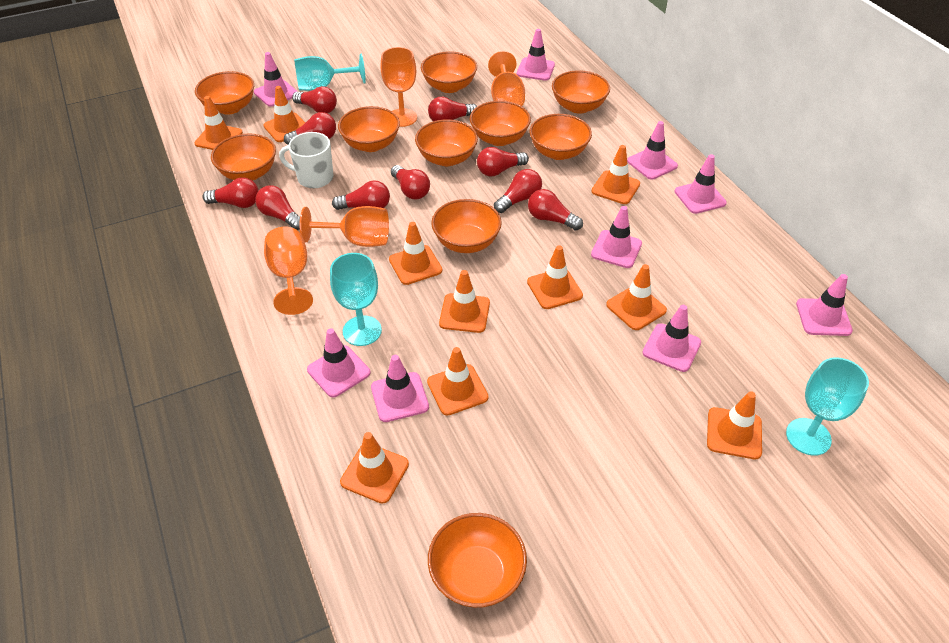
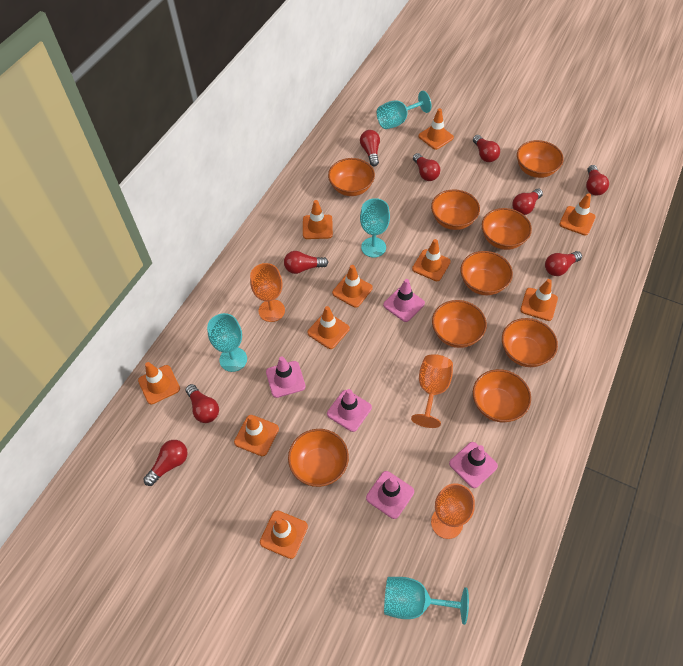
orange bowl: [195,71,254,114] [211,133,276,181] [338,106,400,152] [415,120,478,166] [421,51,477,93] [428,513,527,608] [431,199,502,253] [470,101,531,146] [529,114,592,160] [552,70,610,114] = 10 -> [288,429,349,487] [328,158,375,196] [431,189,480,230] [432,300,487,348] [461,251,513,295] [473,369,531,423] [482,208,532,250] [502,318,558,367] [517,140,564,178] = 9
orange goblet: [264,227,313,315] [300,206,389,247] [380,47,417,127] [488,51,525,106] = 4 -> [250,263,285,322] [411,354,453,428] [431,483,475,539] = 3
pink traffic cone: [254,52,298,107] [307,328,371,398] [371,355,429,422] [517,29,555,81] [591,206,642,268] [627,121,678,180] [642,305,701,372] [674,154,727,214] [796,274,853,336] = 9 -> [266,356,306,398] [327,389,372,432] [366,471,414,519] [383,279,425,322] [449,442,498,488] = 5
red light bulb: [203,177,259,208] [255,185,300,230] [284,112,336,145] [292,86,337,113] [332,180,390,210] [391,165,430,200] [428,97,477,121] [477,147,529,176] [494,169,542,213] [528,189,583,231] = 10 -> [144,440,188,486] [185,384,219,423] [284,251,329,274] [360,130,380,166] [413,153,440,181] [473,135,500,162] [512,189,543,215] [545,251,582,276] [586,165,609,196] = 9
turquoise goblet: [294,54,366,91] [330,253,382,346] [786,357,869,456] = 3 -> [207,313,247,372] [360,198,390,258] [377,91,432,129] [384,577,469,625] = 4
white mug: [279,132,333,188] = 1 -> none = 0

